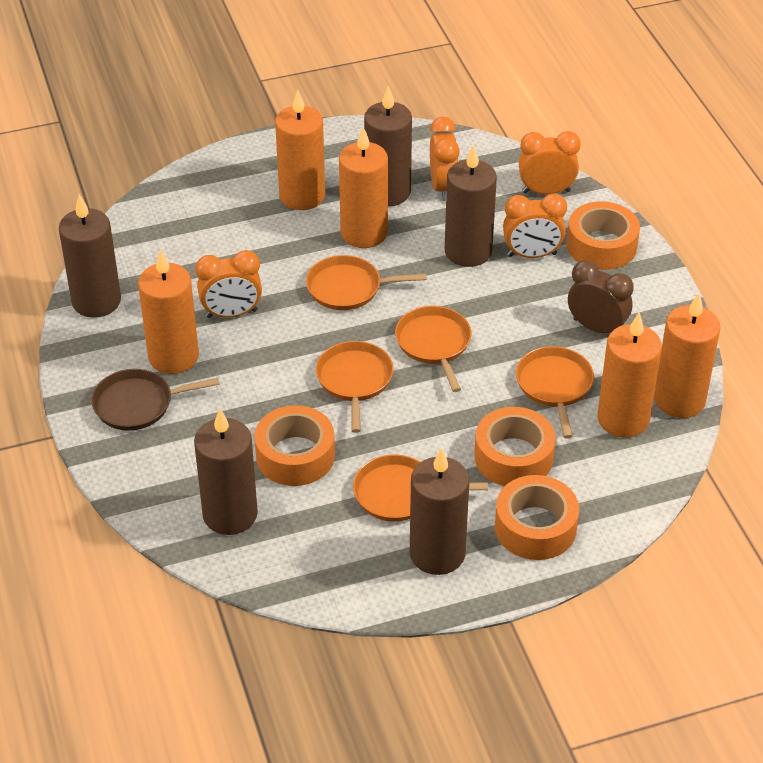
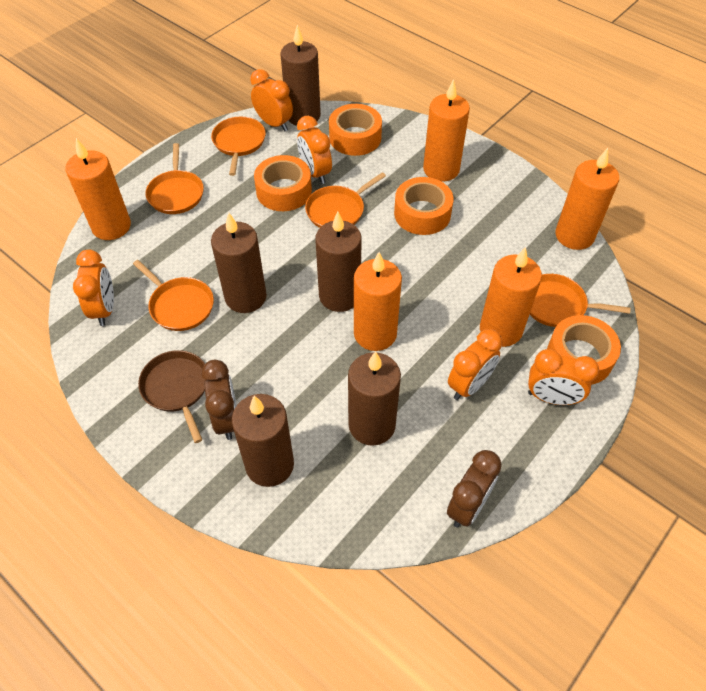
brown clock: [568,260,634,333] = 1 -> [201,360,237,440] [447,450,502,528] = 2
orange clock: [195,250,262,318] [430,117,460,201] [503,193,567,258] [519,131,581,194] = 4 -> [73,249,114,326] [250,69,293,131] [297,116,332,184] [448,329,502,400] [528,349,599,405] = 5

